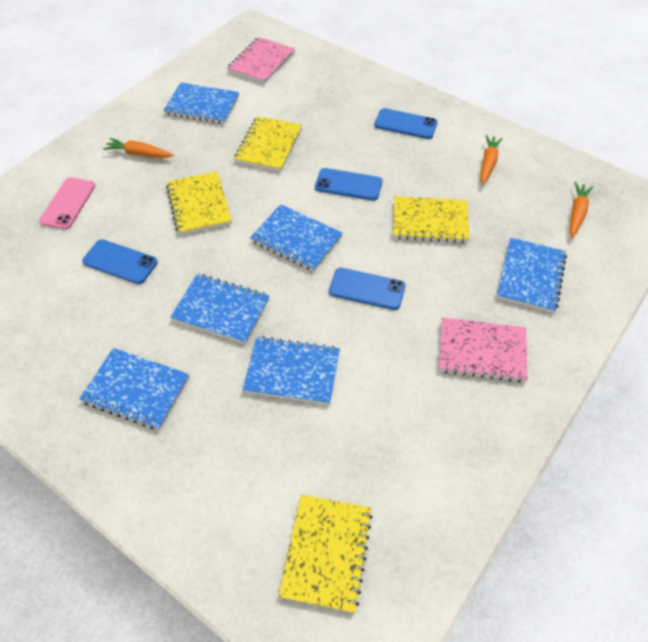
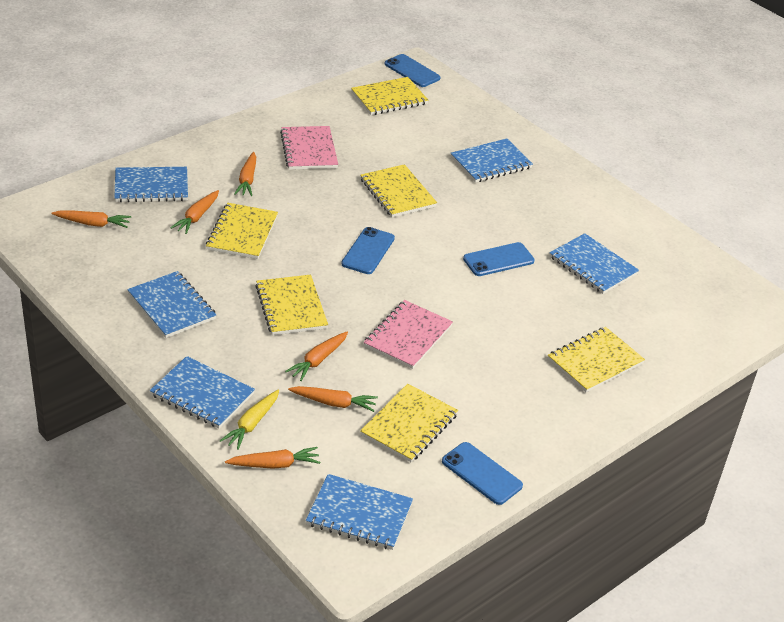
orange carrot: [103,138,174,158] [481,135,503,185] [570,182,593,238] = 3 -> [51,210,131,228] [170,190,219,234] [225,447,320,469] [234,152,256,196] [285,331,348,381] [288,386,378,412] = 6
pink phone: [39,177,95,229] = 1 -> none = 0
yellow carrot: none = 0 -> [220,390,279,450] = 1
yellow notebook: [166,172,232,235] [234,116,302,171] [279,495,373,613] [393,196,469,243] = 4 -> [206,203,278,259] [255,275,328,335] [351,77,429,115] [360,164,437,217] [360,384,458,462] [548,327,645,392] = 6

